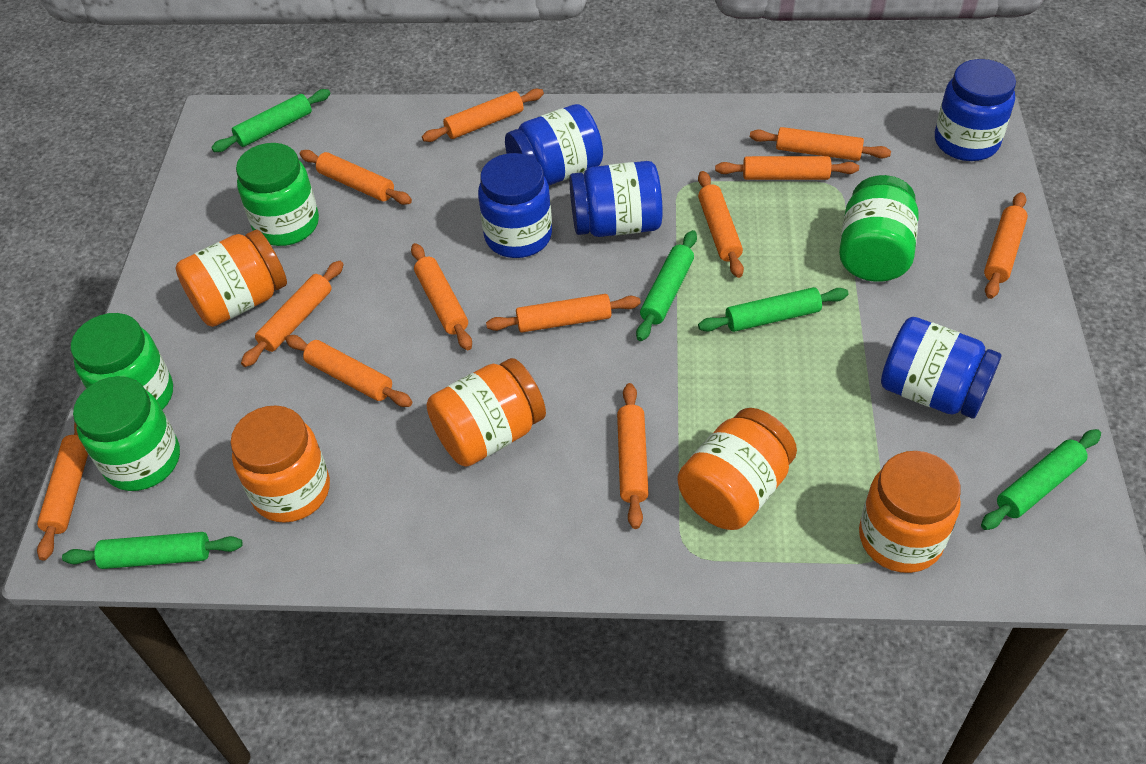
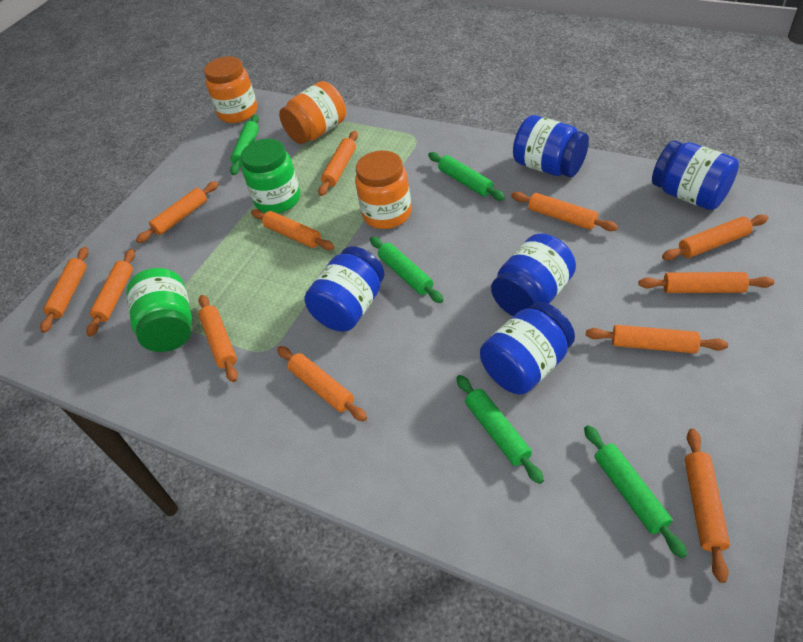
green jar: [71,313,173,410] [73,376,180,491] [236,143,319,246] [839,175,919,282] = 4 -> [127,268,192,352] [241,139,300,213] = 2
orange jar: [176,230,287,327] [231,405,330,523] [427,358,546,467] [677,408,797,530] [859,451,961,573] = 5 -> [204,56,257,123] [279,81,346,144] [355,150,412,229] = 3

